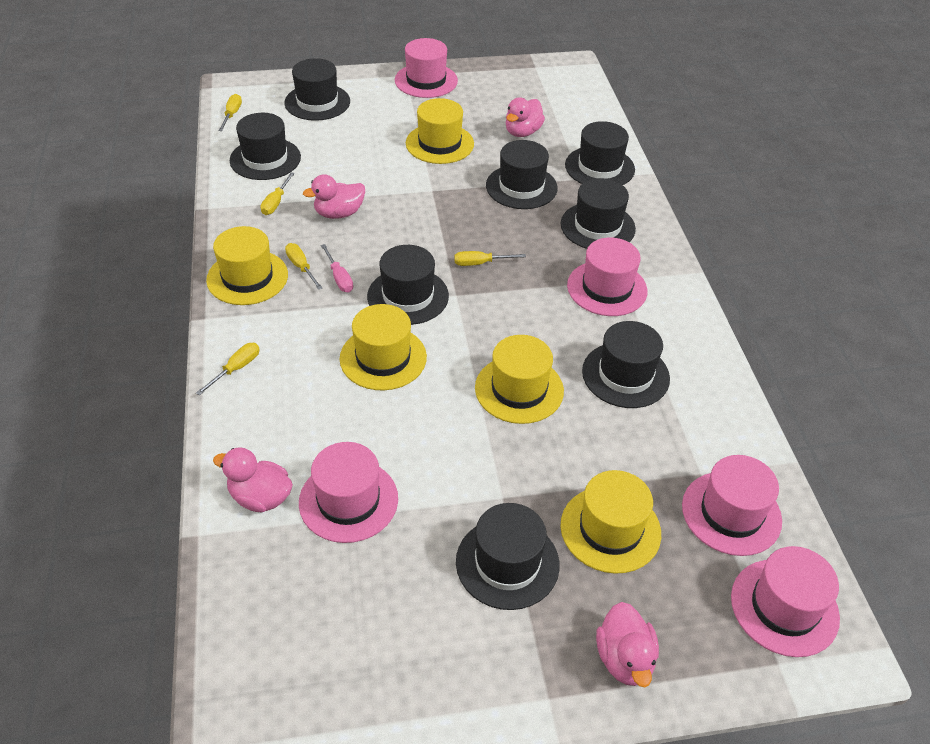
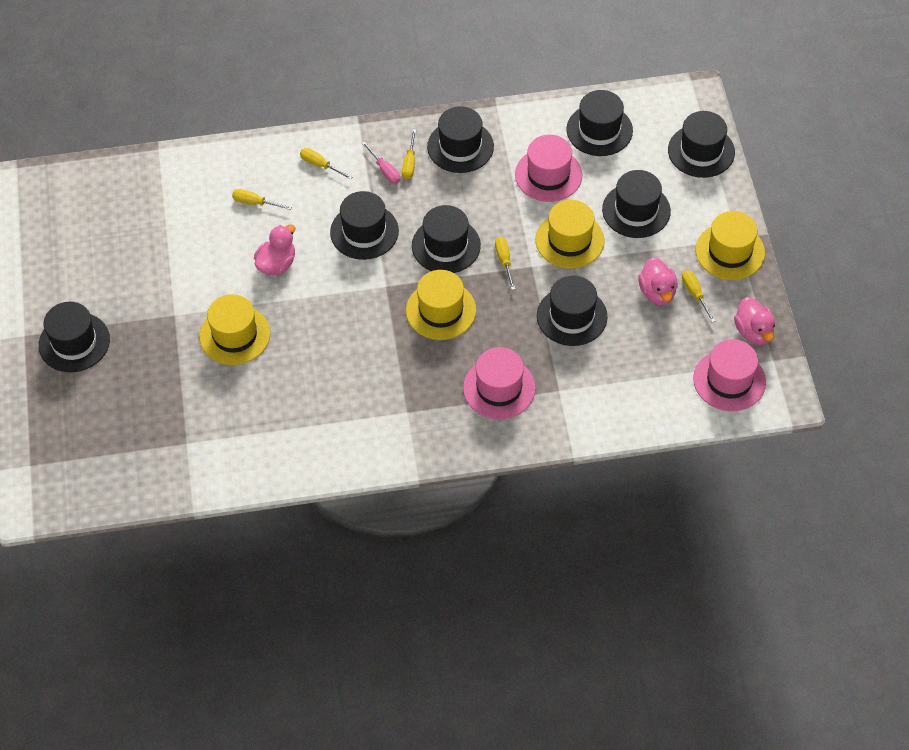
pink duck: [213,447,293,512] [303,174,365,219] [505,97,545,137] [596,602,659,687] = 4 -> [254,224,295,275] [638,257,677,305] [734,297,775,345] = 3
pink hat: [299,442,398,543] [395,38,458,98] [567,237,648,316] [682,455,782,556] [731,546,840,657] = 5 -> [463,347,536,419] [515,135,582,202] [693,339,766,411] = 3
yellow hat: [206,226,288,305] [340,304,427,390] [406,98,474,164] [475,335,564,424] [561,470,661,574] = 5 -> [199,294,270,365] [406,270,476,340] [535,200,604,268] [696,211,765,280] = 4

